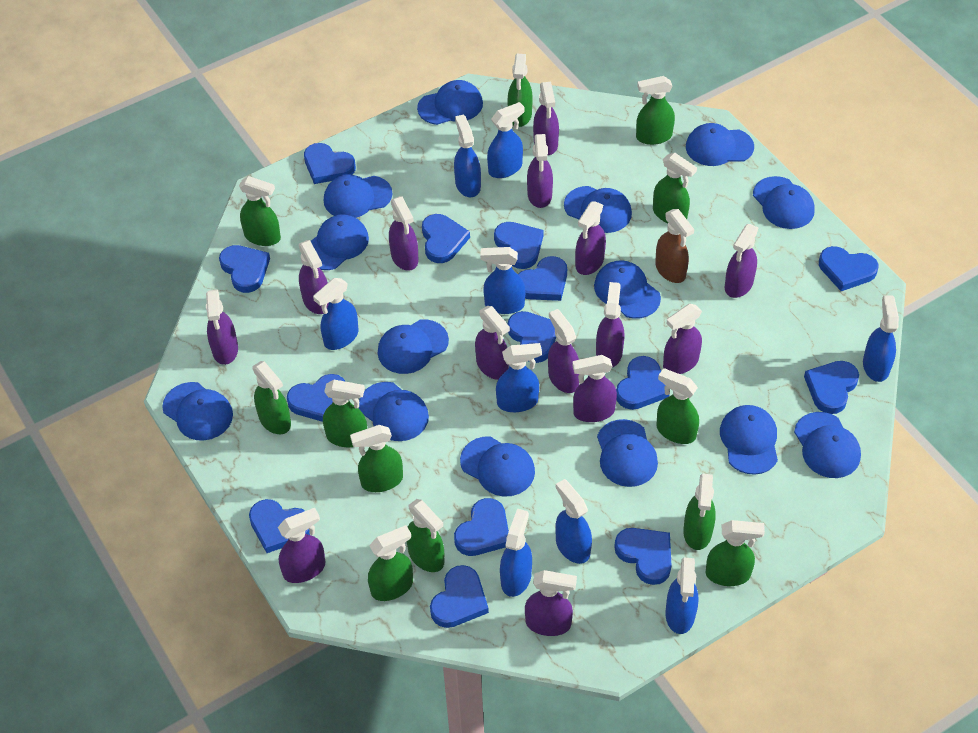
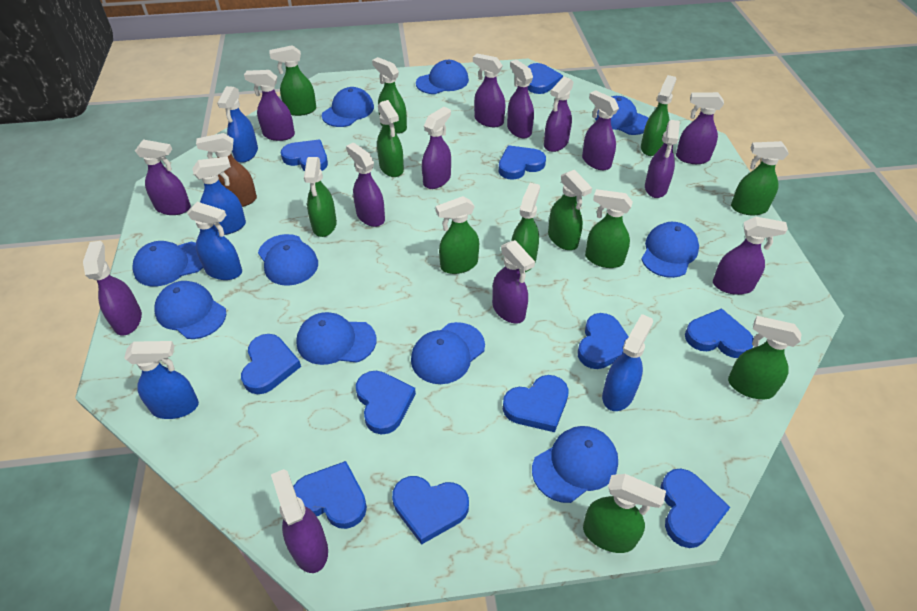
blue cap: [162,382,233,440] [311,214,369,270] [324,174,393,218] [359,382,429,441] [378,319,449,374] [417,80,483,125] [460,436,535,497] [564,186,632,233] [594,260,661,319] [597,419,658,487] [686,123,754,166] [720,405,778,475] [753,176,815,229] [794,412,861,478] = 14 -> [132,241,203,286] [154,281,226,339] [258,234,318,286] [296,312,377,365] [322,87,374,127] [411,322,485,384] [416,60,469,94] [532,426,618,503] [595,96,649,135] [641,222,699,278] = 10
blue heart: [219,245,270,293] [249,499,310,553] [287,374,346,422] [304,143,356,184] [422,214,470,263] [430,565,489,628] [454,498,509,556] [494,222,543,269] [508,311,556,363] [518,256,567,301] [614,528,672,585] [616,356,670,410] [804,361,859,414] [819,246,878,291] = 14 -> [241,334,301,394] [281,140,328,171] [293,461,367,529] [356,371,416,435] [392,476,469,545] [498,145,546,180] [503,375,569,432] [528,63,563,94] [578,313,629,369] [661,469,730,548] [685,308,754,358] = 11
blue spray bottle: [313,278,358,350] [454,115,481,197] [480,247,525,314] [487,102,525,178] [496,343,542,412] [500,508,532,597] [555,479,592,564] [665,558,698,634] [863,295,899,382] = 9 -> [124,341,199,419] [187,202,242,280] [192,157,246,235] [217,86,258,163] [602,314,653,411] = 5

